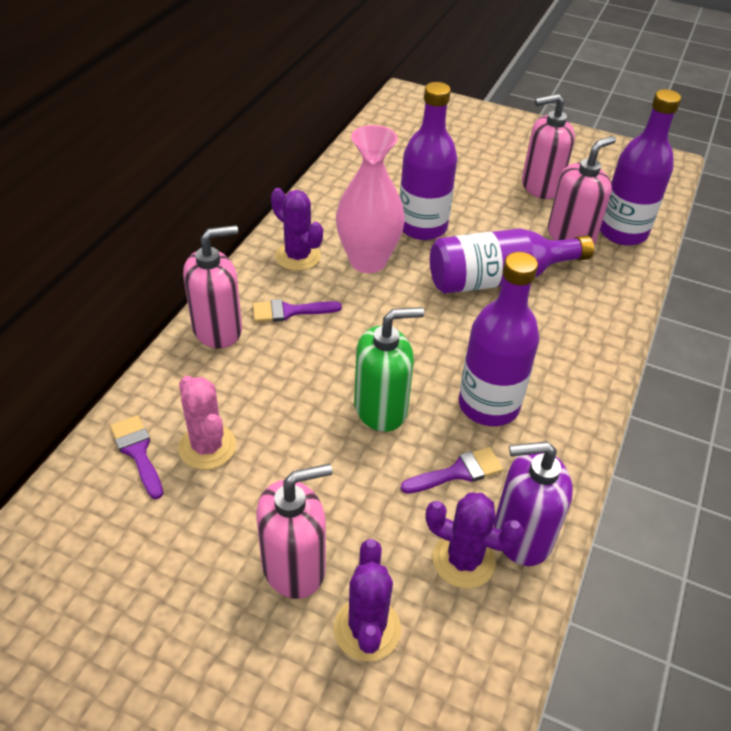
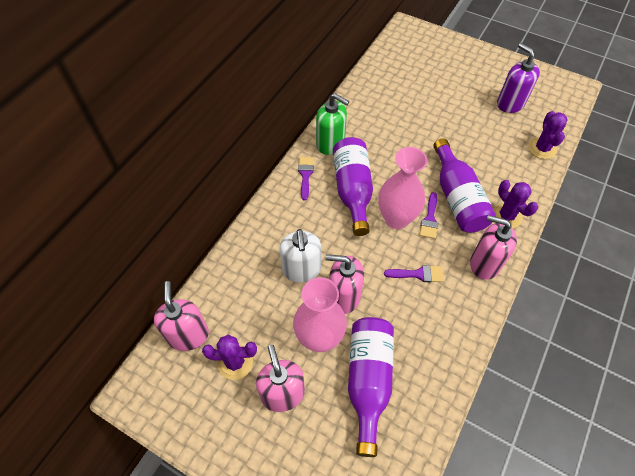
pink cactus: [178,376,236,470] = 1 -> none = 0
pink vase: [336,125,405,273] = 1 -> [293,277,347,352] [378,147,427,229] = 2
purple bottle: [400,82,457,240] [430,229,594,294] [458,252,539,426] [600,89,681,246] = 4 -> [333,137,373,236] [348,317,394,457] [433,138,496,233] = 3
white soap dispenser: none = 0 -> [280,229,321,283] = 1

